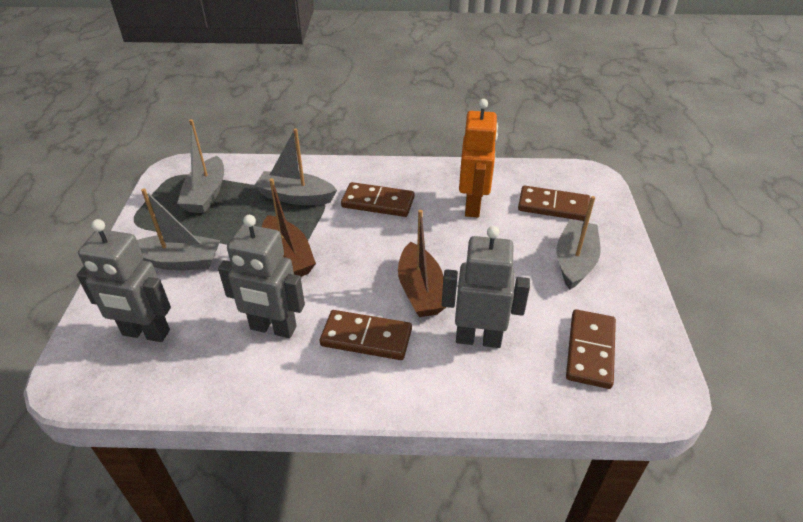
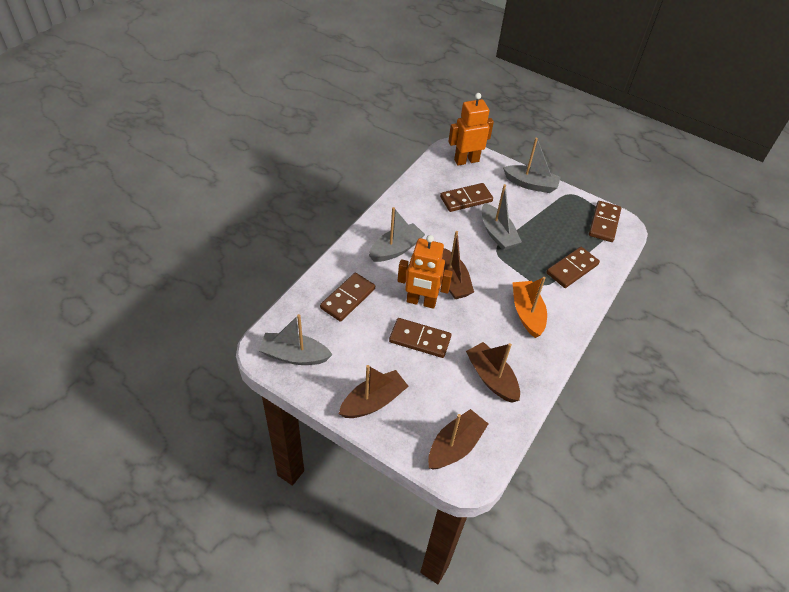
brown boat: [262,178,316,277] [398,210,446,317] = 2 -> [339,365,409,418] [428,409,488,470] [442,231,474,299] [466,342,520,403] = 4
brown domino: [320,310,412,360] [341,182,414,217] [518,186,590,221] [566,309,616,389] = 4 -> [320,273,375,322] [389,318,452,358] [440,183,493,212] [546,247,600,288] [589,201,621,242] = 5
grey robot: [77,219,171,342] [218,215,305,338] [442,226,530,348] = 3 -> none = 0
orange boat: none = 0 -> [512,277,547,338] = 1
orange robot: [459,99,498,218] = 1 -> [398,235,453,309] [448,93,494,165] = 2

